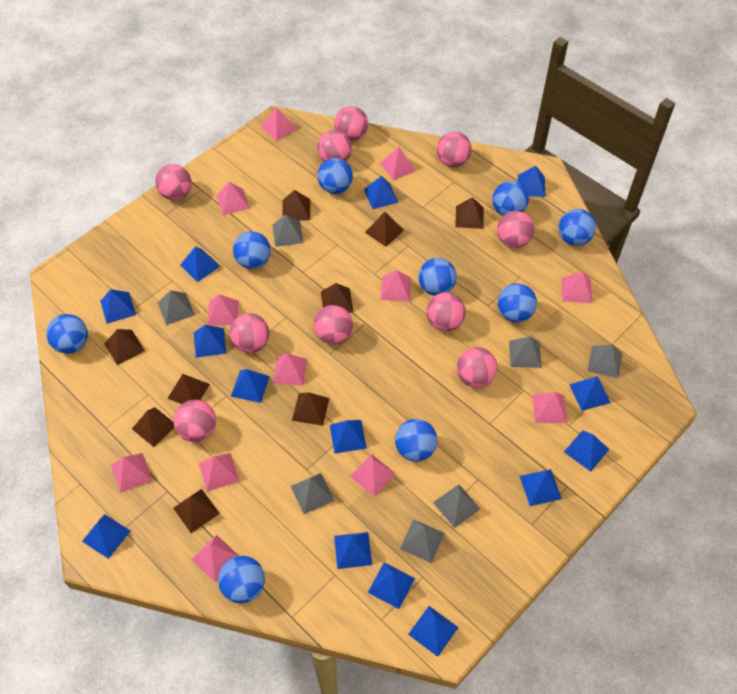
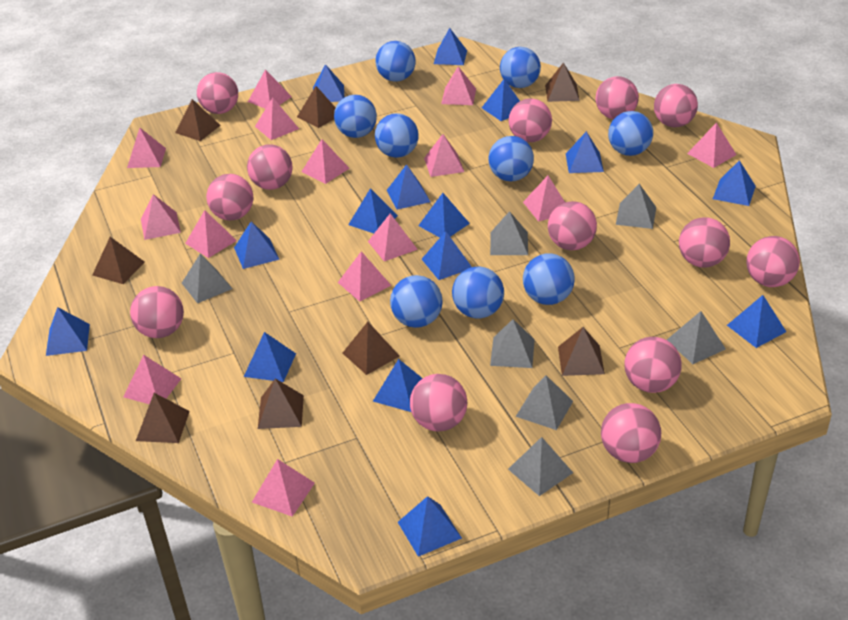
blue pyramid: [82,514,130,559] [100,289,136,324] [180,246,220,282] [194,325,226,358] [231,369,270,403] [330,420,367,453] [334,532,372,569] [364,176,399,209] [368,563,415,609] [408,606,459,657] [518,166,545,197] [520,469,562,506] [564,430,609,472] [569,377,611,411] = 14 -> [46,307,90,356] [234,222,280,269] [244,332,296,382] [313,64,344,102] [348,188,398,233] [373,359,423,412] [387,164,431,210] [398,496,462,557] [418,193,470,238] [422,231,472,280] [434,28,467,65] [482,79,520,121] [566,131,604,173] [713,160,756,206] [727,295,786,348] = 15
brown pyramid: [104,329,145,365] [132,407,175,447] [167,374,210,404] [173,489,220,533] [282,190,310,221] [292,392,329,426] [321,283,353,313] [365,212,404,247] [455,197,484,229] = 9 -> [92,237,145,284] [136,393,190,443] [175,99,221,141] [258,379,304,429] [297,86,336,128] [343,322,400,375] [545,62,580,102] [558,327,605,376] = 8
pink ball: [155,164,192,200] [174,400,216,442] [229,313,270,353] [314,305,353,345] [317,130,352,162] [334,106,368,141] [426,292,466,331] [437,132,472,167] [457,347,497,388] [497,211,534,248] = 10 -> [130,286,184,338] [197,72,238,114] [206,174,254,220] [247,144,293,190] [410,374,467,431] [508,98,552,142] [548,201,597,250] [596,76,639,119] [601,403,661,463] [625,337,681,393] [654,84,698,127] [679,217,730,268] [746,236,800,287] = 13
pink pyramid: [111,453,152,493] [191,535,239,582] [199,453,239,492] [207,294,239,326] [216,182,250,215] [261,107,297,141] [273,353,308,386] [350,454,396,497] [380,147,416,181] [381,270,412,302] [532,392,567,423] [562,271,592,303] = 12 -> [123,355,181,404] [127,128,166,168] [141,194,181,240] [185,210,237,258] [248,69,292,109] [252,459,315,517] [255,97,299,140] [302,139,349,184] [338,251,391,302] [368,213,418,261] [424,134,464,177] [441,66,476,105] [523,176,565,222] [687,123,736,168] = 14

